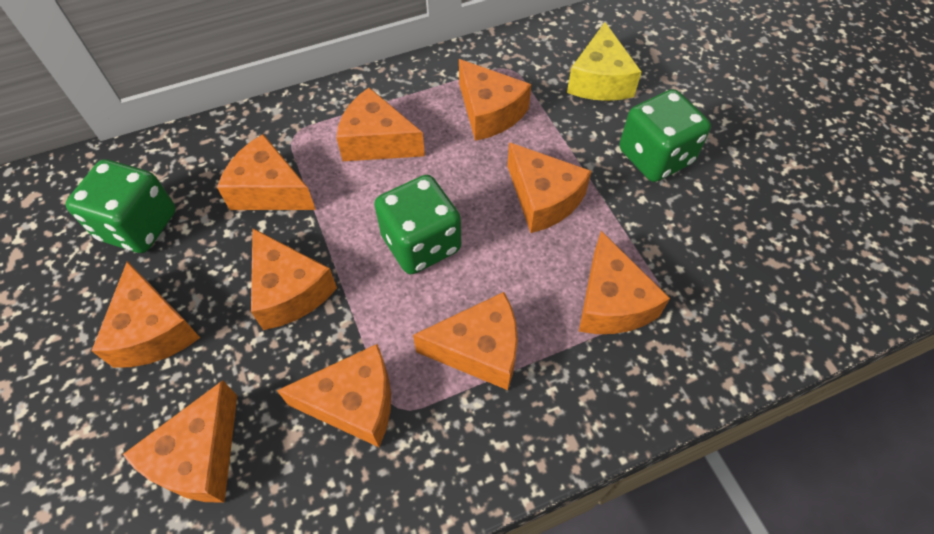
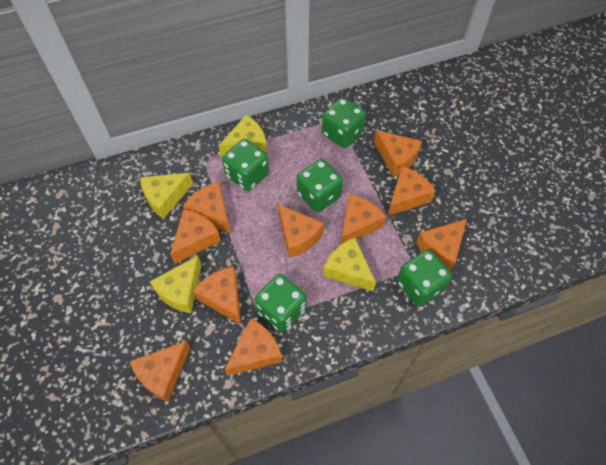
green dice: [66,159,176,253] [374,175,461,274] [619,89,711,182] = 3 -> [222,139,269,191] [254,274,307,333] [297,159,343,212] [322,97,366,148] [397,250,452,307] = 5
yellow cheese: [567,22,642,101] = 1 -> [140,173,193,219] [150,256,201,313] [219,115,267,158] [323,238,376,292] = 4

